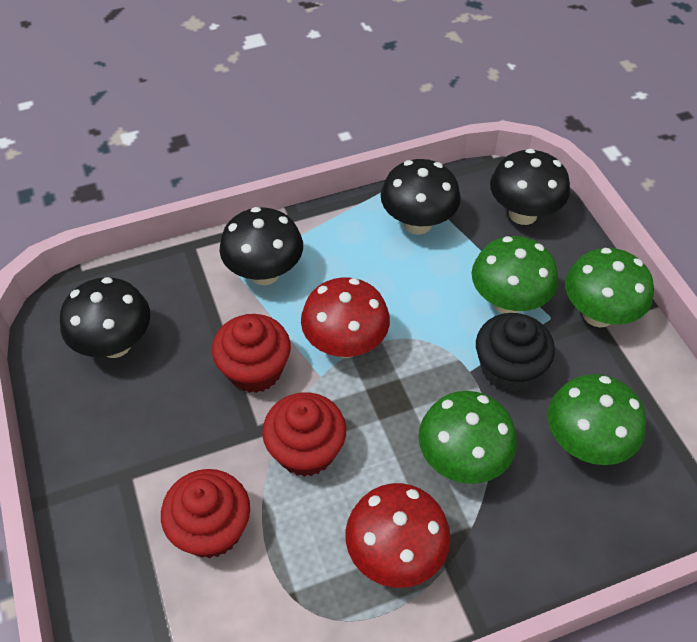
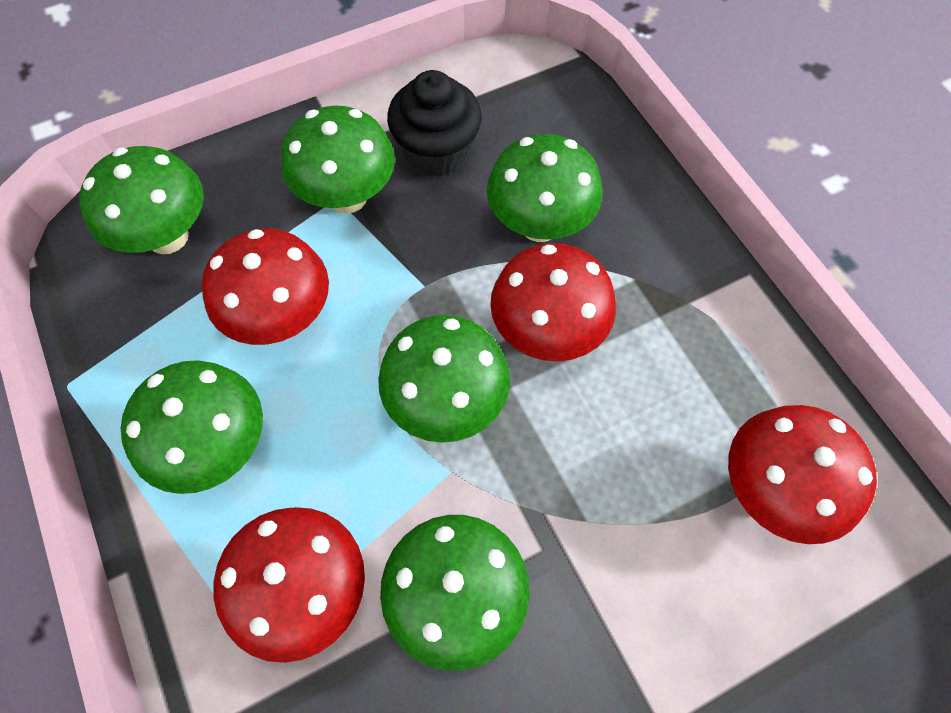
black mushroom: [60,277,150,358] [220,207,303,285] [381,159,461,235] [490,149,570,225] = 4 -> none = 0
green mushroom: [419,391,517,484] [472,236,558,314] [548,374,646,465] [565,248,654,327] = 4 -> [79,146,204,254] [121,360,263,494] [281,106,395,214] [378,315,510,443] [380,515,530,671] [487,134,602,242] = 6
red cupcake: [161,469,250,558] [212,314,291,393] [262,392,346,477] = 3 -> none = 0
red mushroom: [301,277,390,358] [345,483,451,588] = 2 -> [202,229,329,345] [213,507,365,663] [490,243,616,362] [728,405,877,544] = 4

